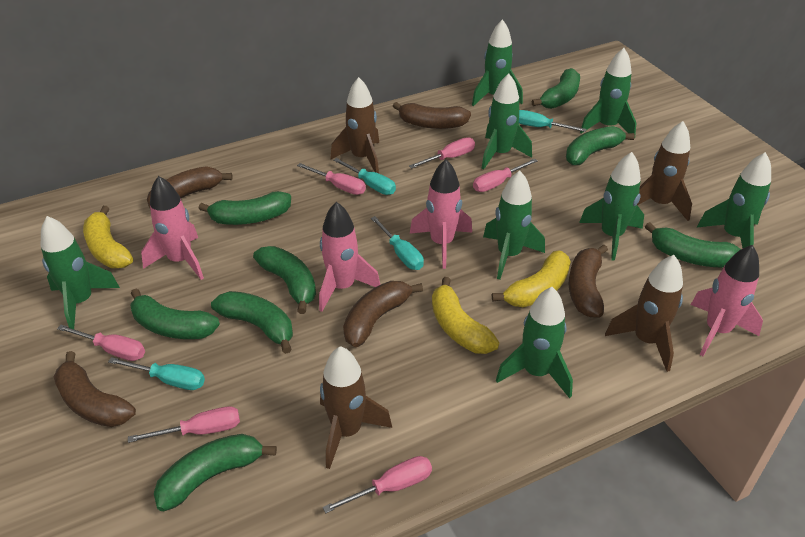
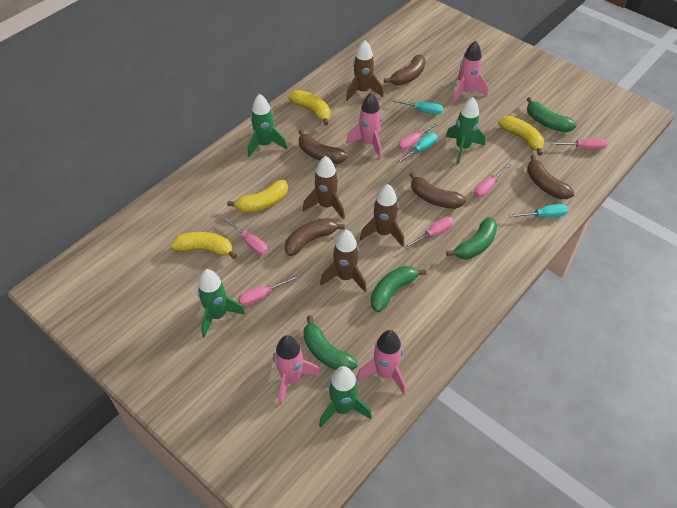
green banana: [130,289,220,339] [154,434,277,511] [199,191,291,225] [211,291,293,354] [253,246,316,314] [531,68,580,109] [566,126,635,165] [645,222,741,268] = 8 -> [303,315,358,371] [371,266,426,312] [446,217,498,260] [527,97,577,132] = 4
green rocket: [41,216,120,329] [472,19,523,106] [481,73,532,170] [483,170,545,280] [496,287,573,398] [579,152,644,261] [580,48,636,134] [697,152,771,248] = 8 -> [198,269,246,338] [248,94,287,157] [319,366,372,428] [446,97,486,164] = 4
turquoise screwdriver: [108,357,205,390] [333,158,396,195] [371,216,424,270] [519,110,587,132] = 4 -> [391,99,443,115] [397,133,437,164] [509,204,568,218] = 3
yellow banana: [83,206,133,268] [432,277,499,354] [492,251,571,307] = 3 -> [170,232,237,259] [227,180,288,213] [288,90,330,125] [498,116,544,156] = 4

